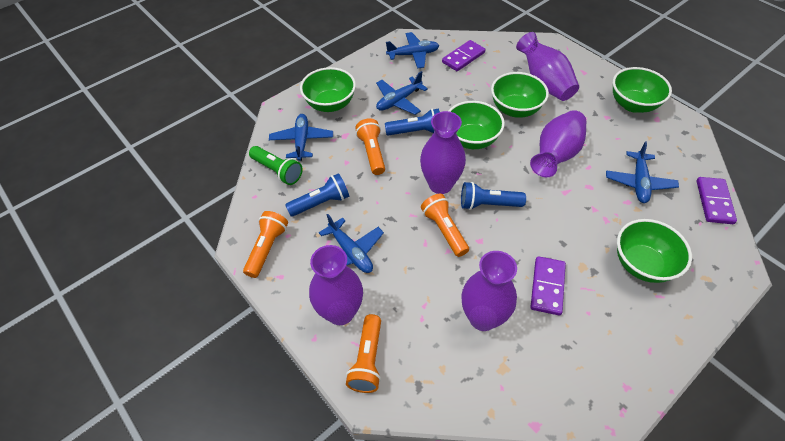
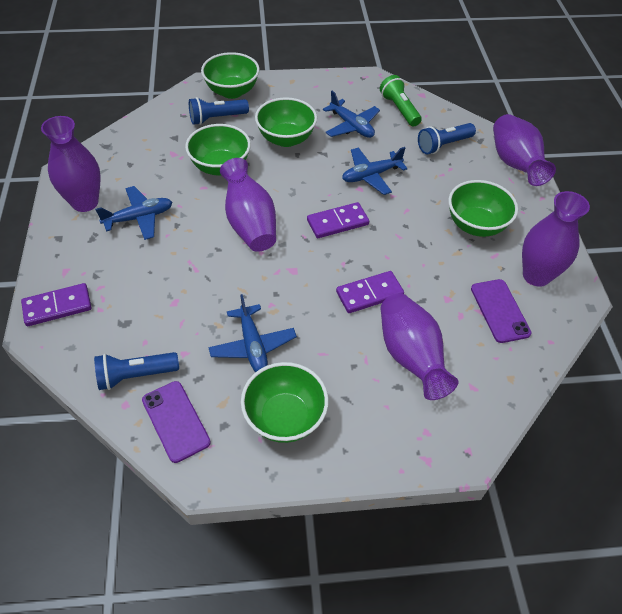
blue plane: [269,114,333,161] [319,214,384,273] [376,71,428,115] [386,32,439,69] [606,141,679,203] = 5 -> [95,186,172,240] [208,294,297,372] [323,91,380,138] [342,147,408,195] = 4
orange flashlight: [243,211,288,278] [346,314,381,393] [355,118,385,175] [421,194,469,257] = 4 -> none = 0
purple phone: none = 0 -> [142,381,211,463] [471,279,532,343] = 2

